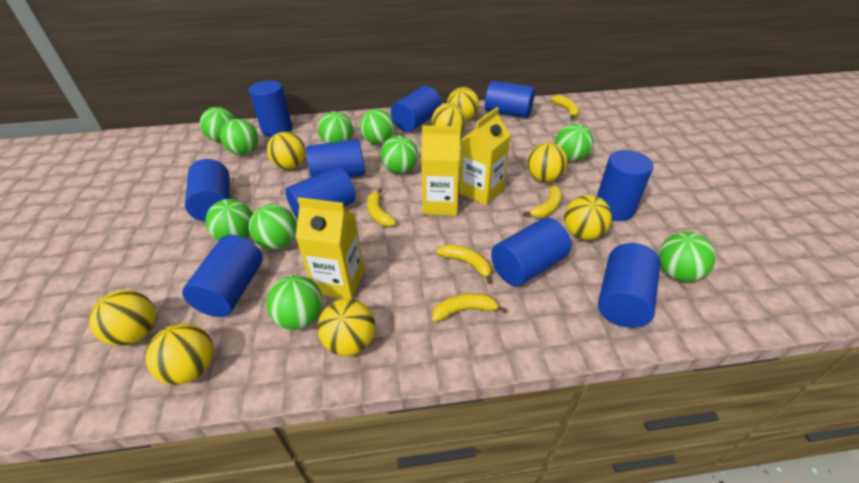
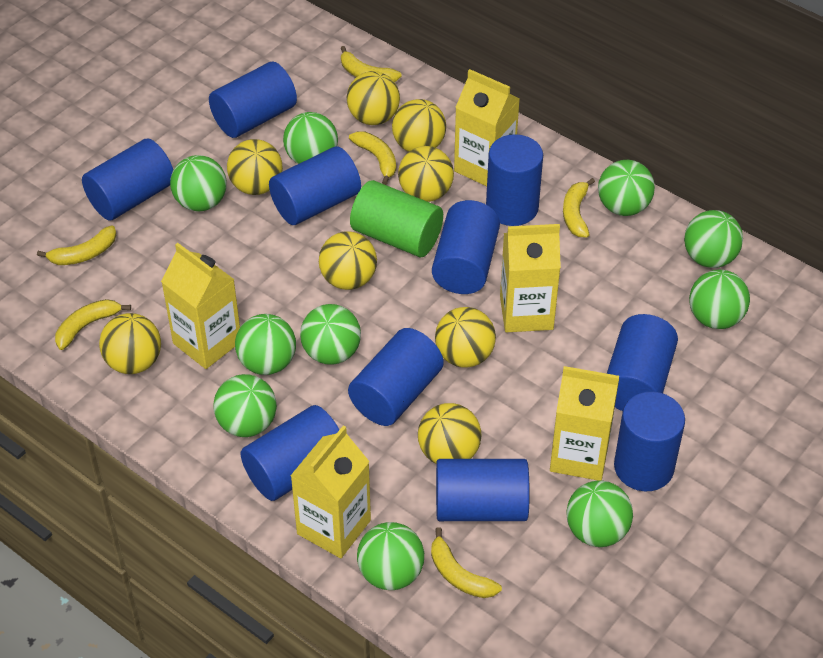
green cylinder: none = 0 -> [350,180,443,257] = 1
yellow banana: [367,188,396,226] [432,293,507,322] [436,244,492,284] [523,185,562,218] [551,95,579,119] = 5 -> [37,225,116,265] [55,299,131,350] [341,46,402,82] [349,131,396,185] [431,527,502,598] [563,178,595,237] = 6
yellow carton: [295,197,364,299] [421,125,461,216] [459,107,511,205] = 3 -> [161,243,240,369] [291,426,371,558] [454,69,520,186] [500,224,561,332] [550,366,619,481] = 5

